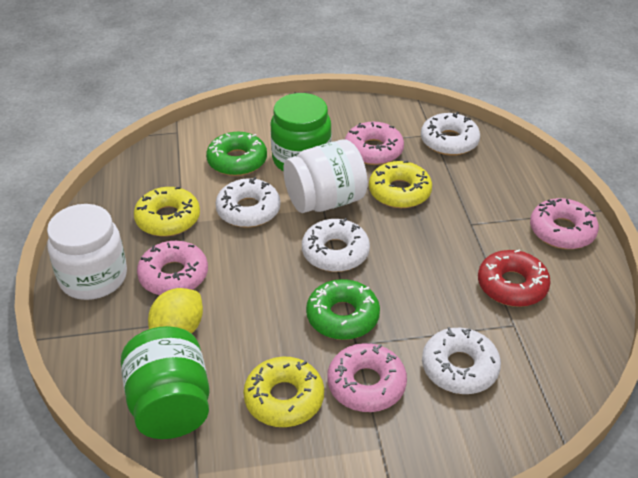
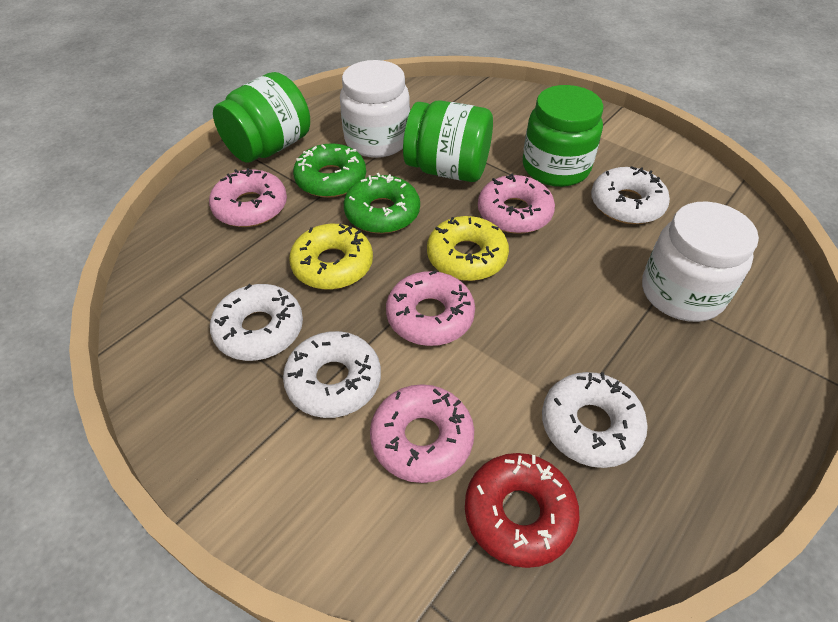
green jar: [121,326,210,439] [271,93,332,171] = 2 -> [213,72,310,163] [403,100,493,182] [523,85,603,187] = 3
yellow donut: [134,187,200,237] [243,357,324,427] [369,161,432,208] = 3 -> [289,224,373,290] [427,216,509,281] = 2
yellow lemon: [148,288,203,334] = 1 -> none = 0

